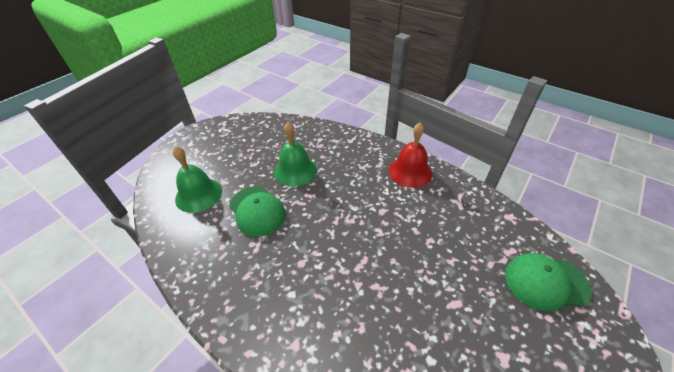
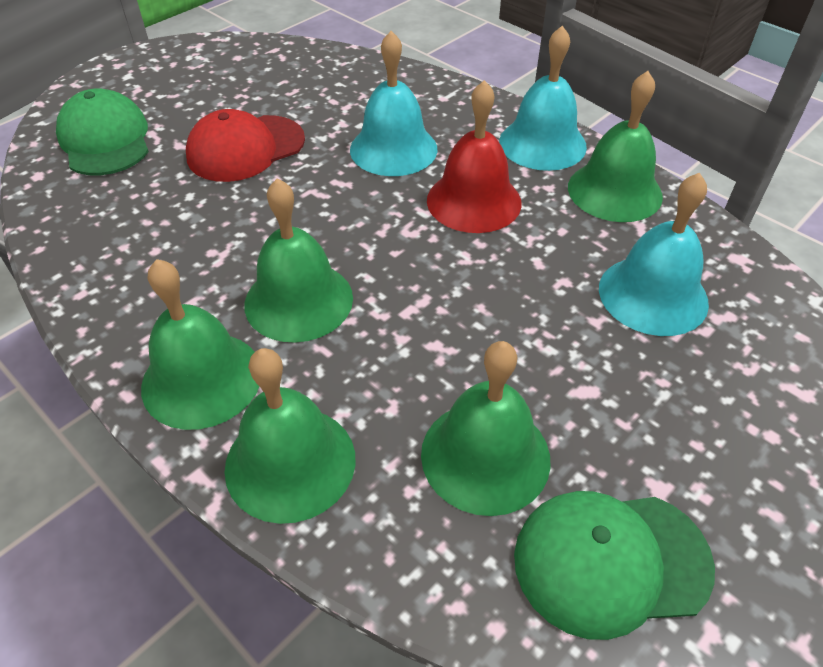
green bell: [173,146,222,213] [274,122,317,186] = 2 -> [141,259,259,430] [225,348,355,524] [244,178,353,343] [421,341,551,516] [568,71,663,222] = 5
red cap: none = 0 -> [186,109,305,182] = 1
turquoise bell: none = 0 -> [350,31,438,176] [499,25,587,171] [599,173,709,336] = 3

